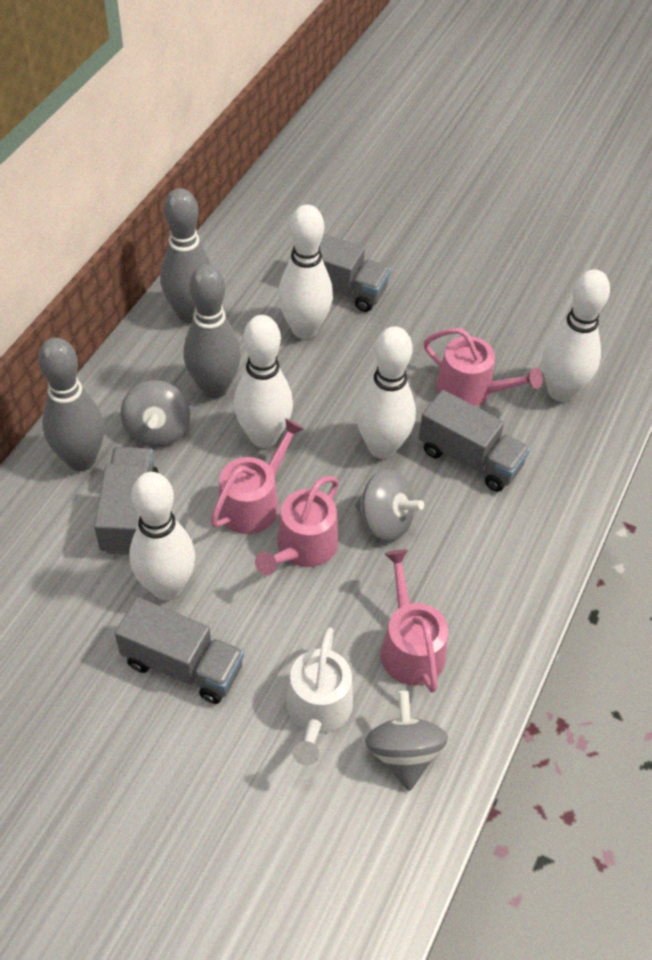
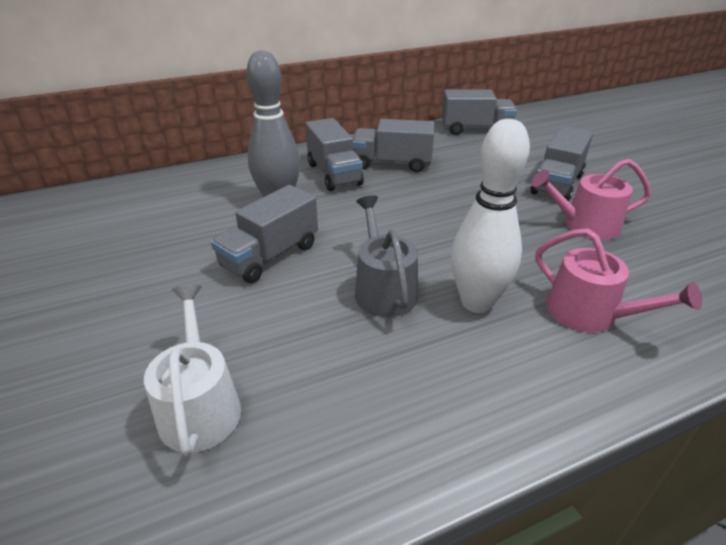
grey bowling pin: [38,338,104,471] [160,188,212,324] [184,264,241,399] = 3 -> [247,50,300,197] = 1
grey spinning top: [121,380,190,447] [355,469,424,541] [365,691,448,791] = 3 -> none = 0
grey truck: [94,447,159,555] [115,597,244,704] [291,233,391,312] [419,390,530,492] = 4 -> [211,185,318,283] [305,118,364,191] [353,119,435,172] [442,89,517,135] [531,126,593,201] = 5
grey watering can: none = 0 -> [355,195,418,317] = 1
pink watering can: [210,418,305,534] [255,476,339,575] [381,549,448,693] [424,328,543,406] = 4 -> [531,159,651,240] [535,228,702,333] = 2
white bowling pin: [129,472,195,600] [234,315,293,448] [278,205,333,339] [356,326,416,459] [542,269,610,402] = 5 -> [451,119,530,313] = 1

